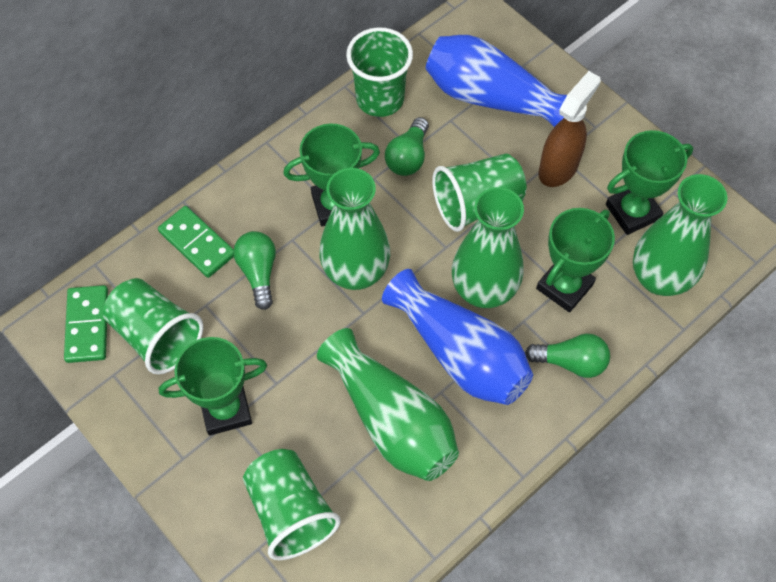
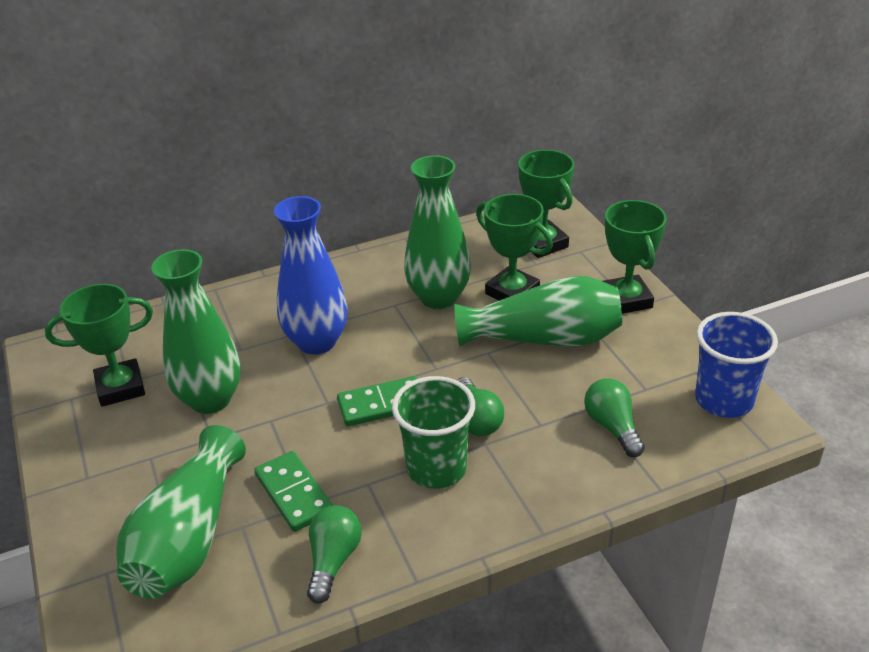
blue cup: none = 0 -> [695,312,778,418] = 1
blue vase: [382,269,533,405] [425,35,567,127] = 2 -> [274,196,348,355] = 1
brown spray bottle: [539,71,601,187] = 1 -> none = 0
green cup: [103,278,203,374] [243,449,341,560] [346,27,413,117] [432,154,526,232] = 4 -> [392,376,475,489] = 1

